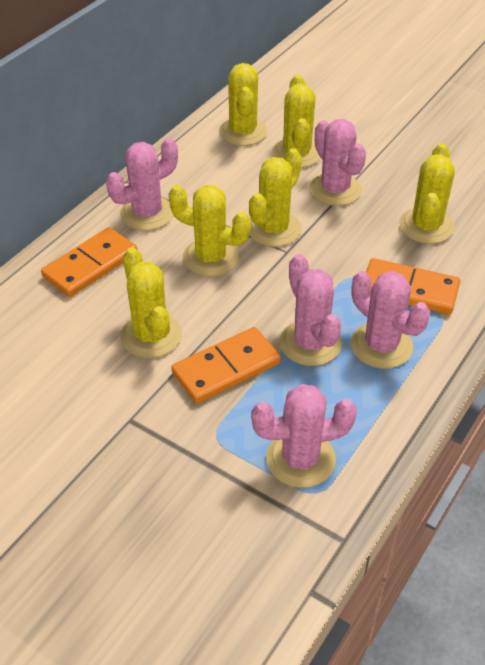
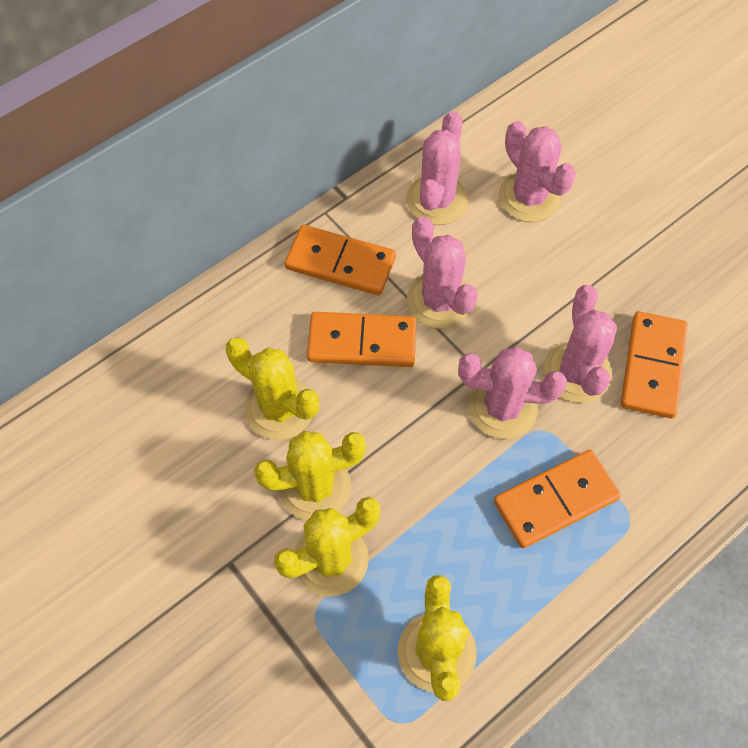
orange domino: [41,227,137,297] [171,327,281,403] [366,258,460,314] = 3 -> [285,225,396,295] [307,312,416,367] [494,450,621,548] [621,311,688,418] = 4
yellow cactus: [120,247,182,358] [169,185,251,277] [219,63,268,146] [249,148,302,247] [272,75,321,168] [399,143,455,244] = 6 -> [226,337,319,440] [254,431,366,520] [274,497,380,597] [398,575,477,701] = 4

